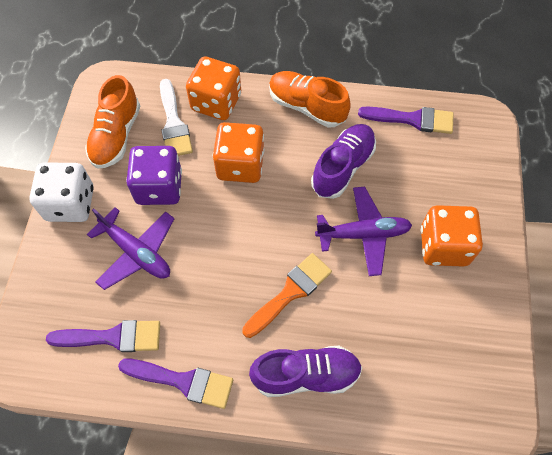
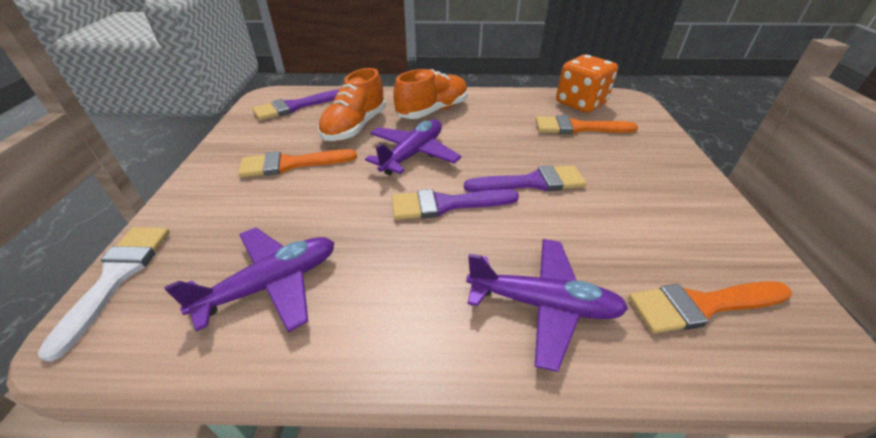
orange brush: [242,253,332,338] = 1 -> [238,149,357,178] [535,115,638,134] [629,281,792,334] = 3
orange dice: [186,56,241,120] [213,122,264,183] [421,205,483,267] = 3 -> [556,55,618,113] = 1
purple dice: [126,146,182,205] = 1 -> none = 0
purple plane: [87,207,174,290] [315,187,412,276] = 2 -> [164,228,335,332] [365,119,461,175] [466,239,628,372] = 3
purple shoe: [249,346,362,397] [311,124,376,199] = 2 -> none = 0
white dice: [29,162,94,222] = 1 -> none = 0

